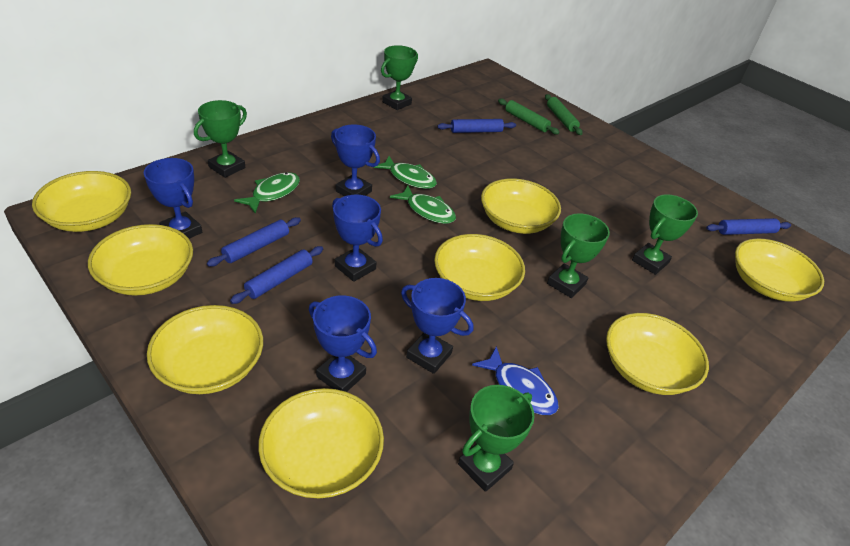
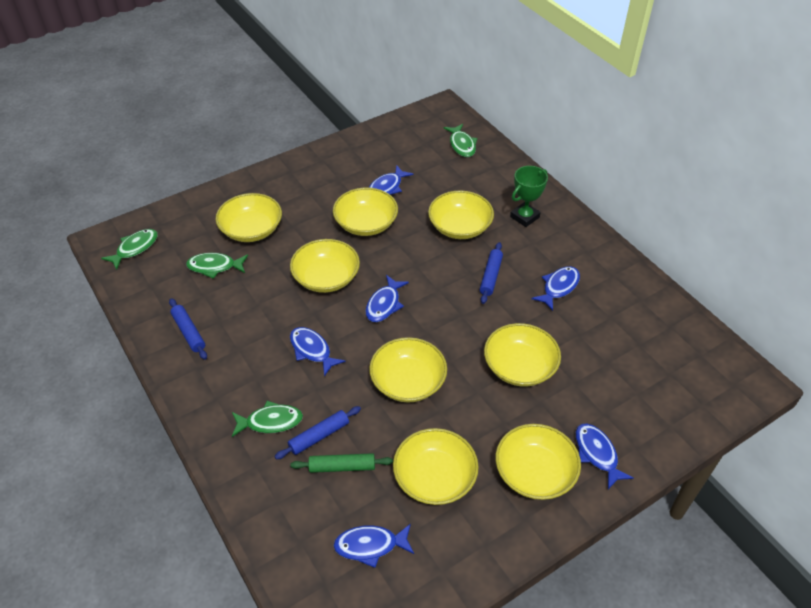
blue fish: [472,346,559,415] = 1 -> [290,327,345,377] [333,524,414,568] [365,275,409,322] [369,165,413,195] [531,266,580,311] [576,423,634,489] = 6
blue rolling pin: [207,217,301,267] [230,246,323,304] [437,119,516,133] [706,218,791,235] = 4 -> [169,298,207,360] [274,406,361,459] [480,242,503,304] = 3
blue trophy: [144,158,202,239] [309,295,377,392] [331,124,380,196] [332,194,383,282] [401,278,473,374] = 5 -> none = 0
green fish: [234,172,300,213] [373,156,437,189] [390,186,456,224] = 3 -> [101,229,158,270] [186,253,248,279] [232,401,303,437] [443,124,477,157] = 4
green rolling pin: [498,99,560,134] [545,94,583,135] = 2 -> [290,453,393,473] = 1
green trophy: [194,100,247,178] [381,45,418,110] [458,385,534,492] [547,213,610,298] [632,194,698,275] = 5 -> [510,166,548,227] = 1

